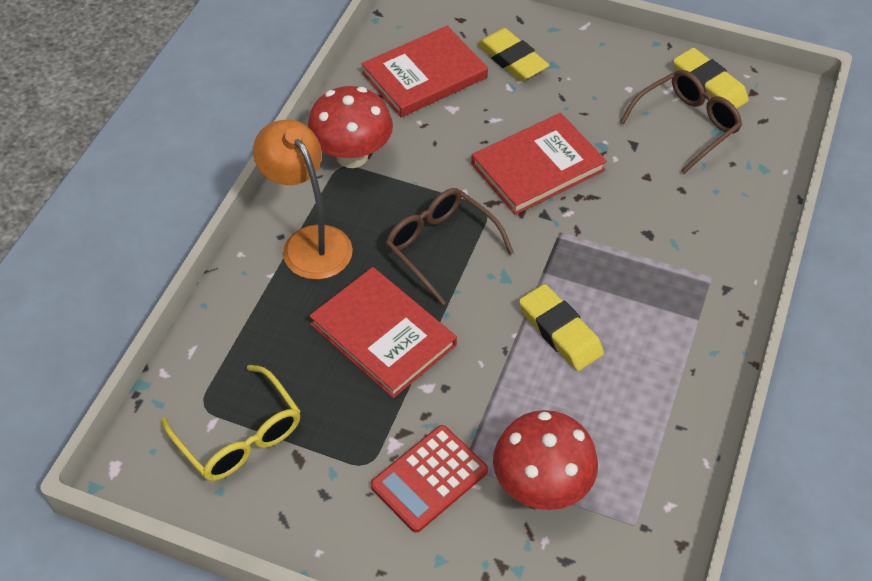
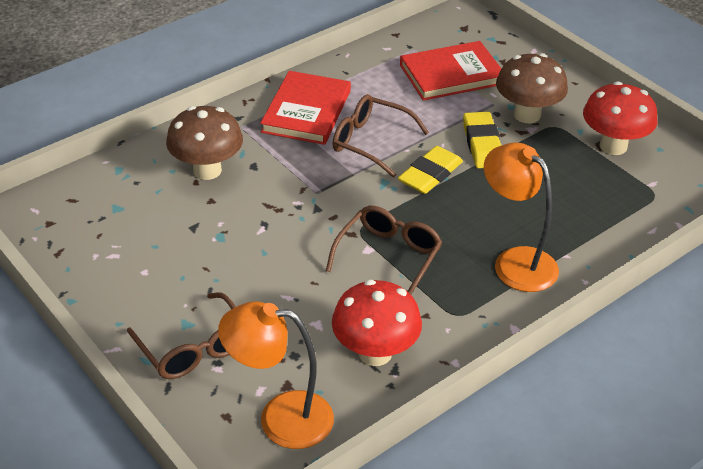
brown glasses: [386,188,514,305] [620,70,742,174] = 2 -> [127,292,236,379] [326,206,442,294] [333,94,429,178] = 3
brown mushroom: none = 0 -> [166,106,243,180] [496,53,568,123] = 2
orange lamp: [253,119,353,280] = 1 -> [218,301,334,449] [484,143,559,292] = 2
red book: [309,267,457,398] [361,26,488,117] [471,113,607,215] = 3 -> [260,71,351,145] [400,41,501,101] = 2
red calculator: [371,425,488,532] = 1 -> none = 0
yellow eraser: [477,28,549,81] [519,284,604,371] [673,48,749,109] = 3 -> [398,146,463,194] [463,112,501,168] = 2
yellow glasses: [161,365,300,481] = 1 -> none = 0

